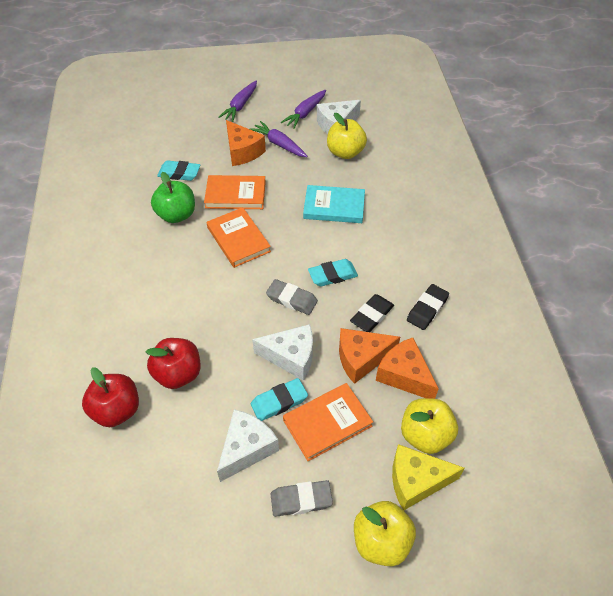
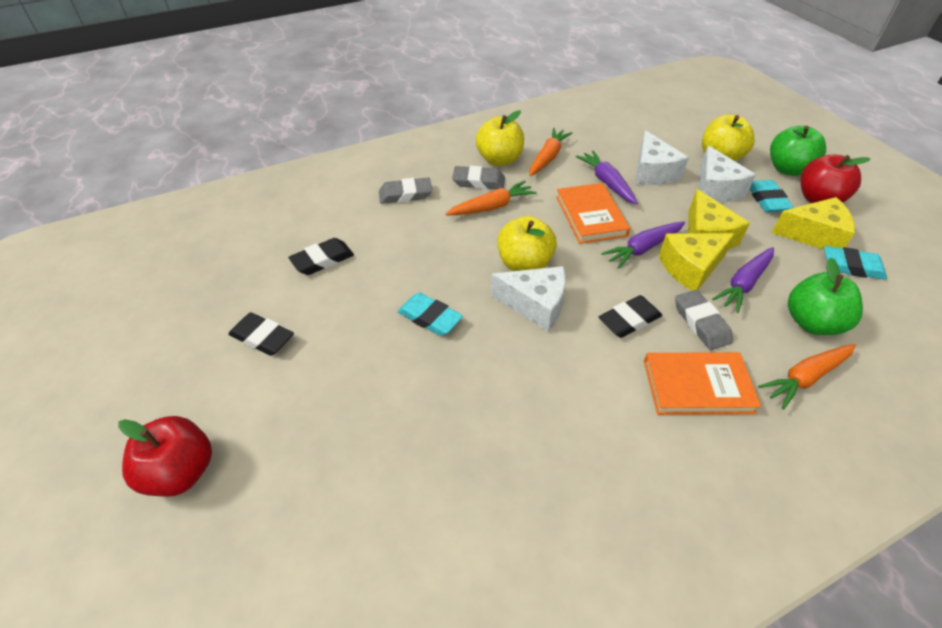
black eraser: [350,294,394,332] [407,284,449,330] = 2 -> [228,313,294,356] [288,238,354,275] [599,295,662,338] = 3
green apple: [151,172,195,223] = 1 -> [770,126,826,176] [788,258,863,335] = 2
grey eraser: [266,279,318,315] [271,480,333,517] = 2 -> [379,177,432,204] [452,166,505,189] [675,290,733,350] = 3
orange book: [204,175,266,209] [207,207,271,268] [283,383,373,461] = 3 -> [556,183,630,244] [644,352,761,415] = 2
orange carrot: none = 0 -> [445,181,537,215] [530,128,572,176] [758,344,856,409] = 3
orange cheese: [226,120,266,166] [339,328,400,384] [376,338,439,399] = 3 -> none = 0
turquoise book: [303,185,365,223] = 1 -> none = 0
yellow cheese: [392,444,464,511] = 1 -> [659,233,735,291] [688,189,750,250] [771,197,855,250] = 3

